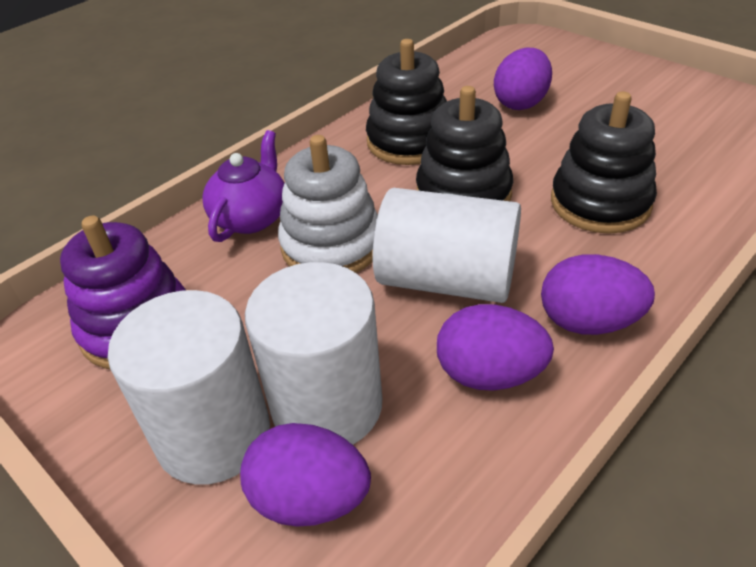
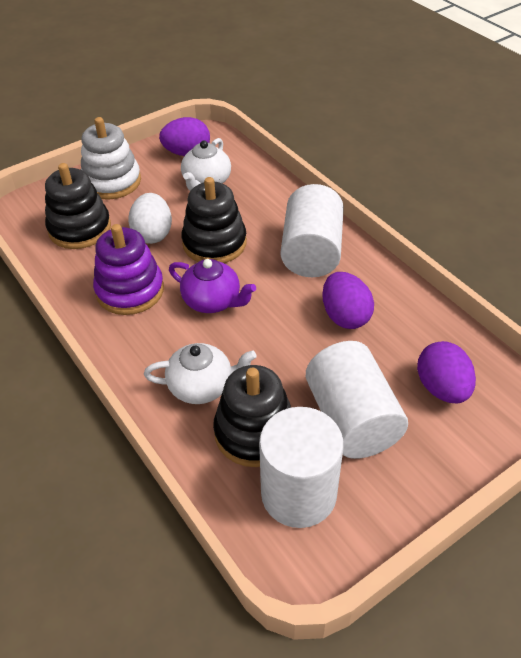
purple egg: [240,423,371,527] [437,304,554,391] [494,47,552,110] [541,254,655,335] = 4 -> [159,117,210,156] [322,272,374,329] [417,341,476,404] = 3
white egg: none = 0 -> [128,193,172,244] = 1
white teapot: none = 0 -> [144,343,257,404] [181,138,231,191] = 2

